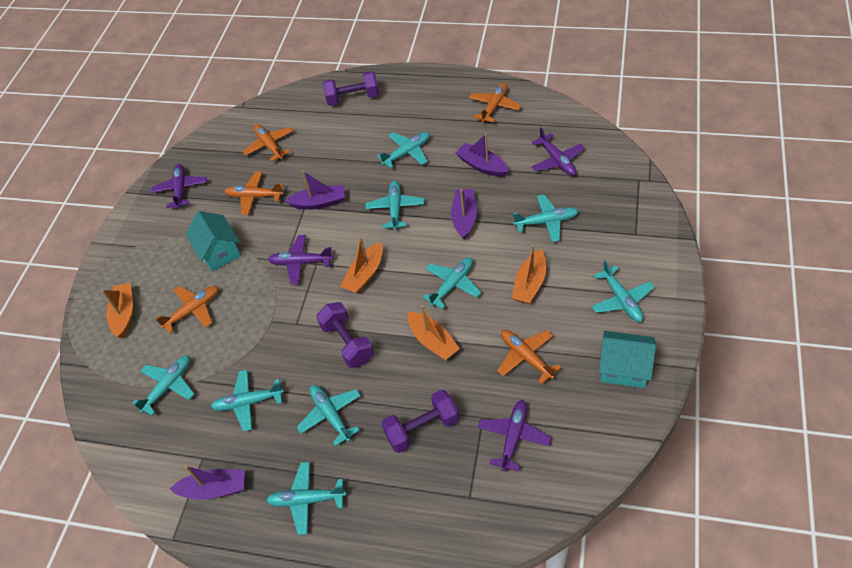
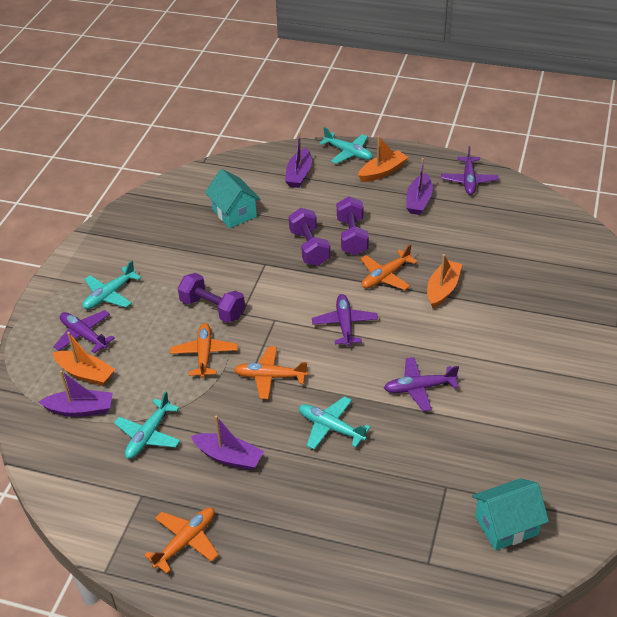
orange boat: [101,283,133,338] [340,237,383,293] [407,305,460,360] [512,245,546,304] = 4 -> [52,332,115,386] [358,136,409,182] [427,254,462,308] = 3
orange plane: [156,286,219,333] [224,172,284,215] [242,124,293,162] [469,83,522,123] [497,330,562,384] = 5 -> [144,507,219,574] [170,323,238,378] [234,346,308,399] [360,244,418,290] = 4
turquoise plane: [132,356,194,416] [211,370,284,432] [266,462,346,535] [297,385,361,446] [365,181,424,230] [377,132,430,169] [422,257,481,309] [513,194,579,242] [592,260,654,322] = 9 -> [82,261,141,309] [114,391,181,459] [299,396,371,450] [319,127,373,164] = 4

